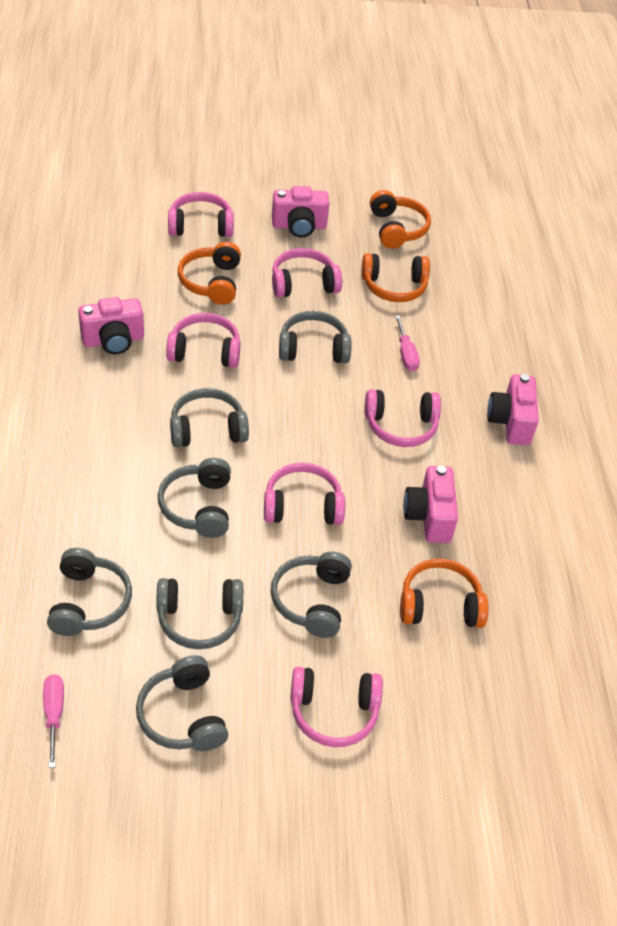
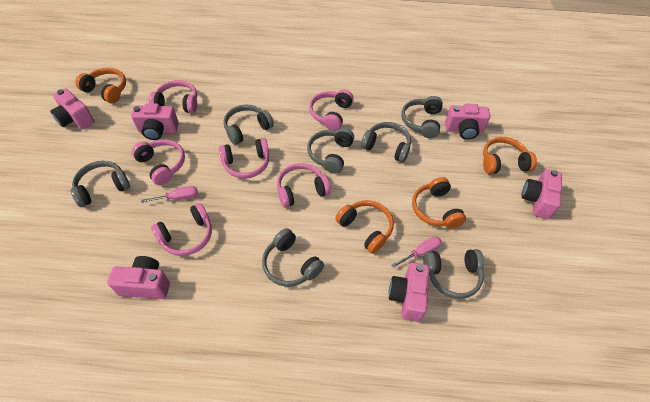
pink camera: [78,297,144,354] [272,186,329,238] [403,466,458,543] [487,374,539,446] = 4 -> [50,88,95,129] [107,256,170,299] [131,103,179,140] [389,263,430,322] [445,103,490,140] [522,169,562,219] = 6

